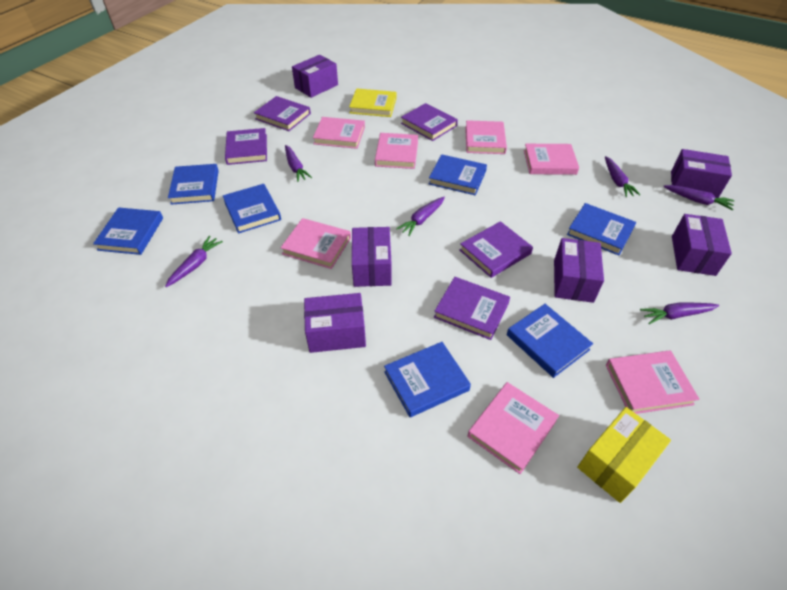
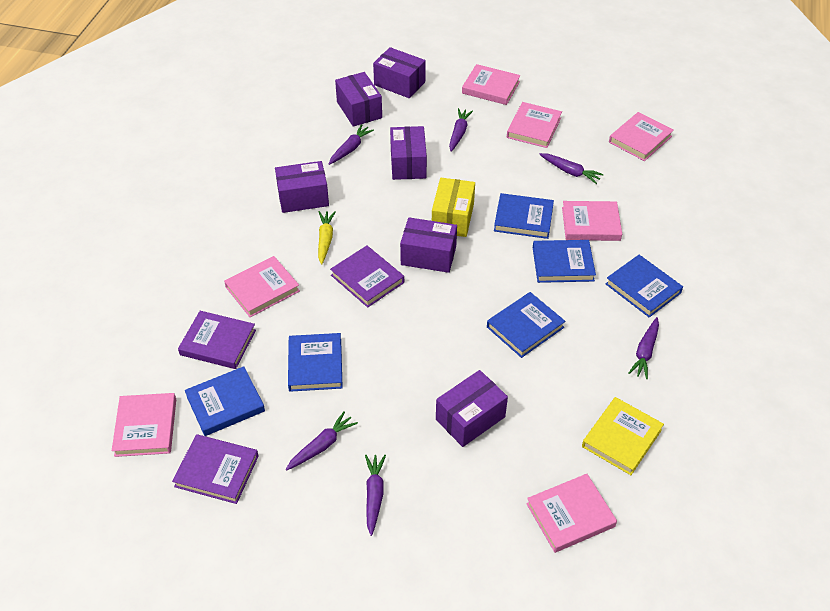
blue book: [93,207,163,255] [168,164,219,205] [223,184,281,233] [384,342,471,417] [429,154,487,195] [507,304,593,378] [567,203,636,255] = 7 -> [185,366,265,436] [288,333,343,392] [487,292,565,358] [494,193,554,239] [533,240,596,283] [606,255,683,318] = 6
purple book: [225,128,267,165] [254,96,311,131] [401,103,458,141] [434,277,510,340] [460,221,533,278] = 5 -> [172,434,259,504] [178,311,256,369] [330,246,404,307] = 3
yellow carrot: none = 0 -> [318,211,336,265] = 1

